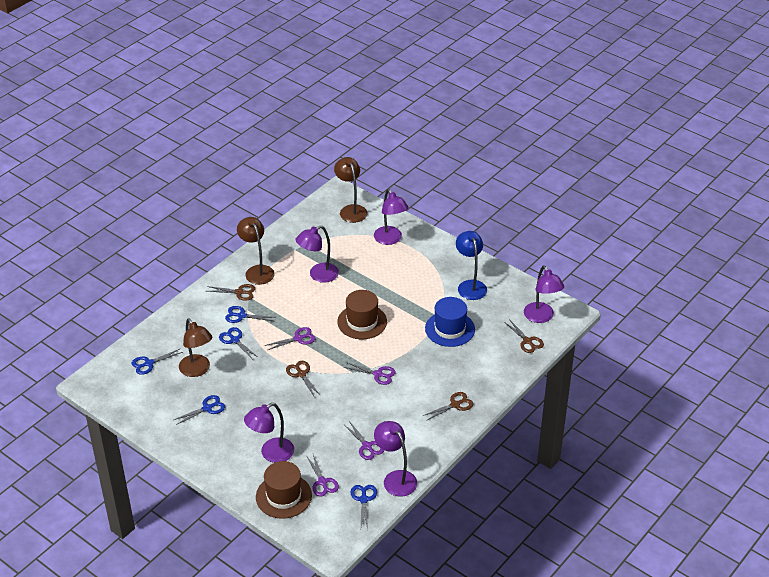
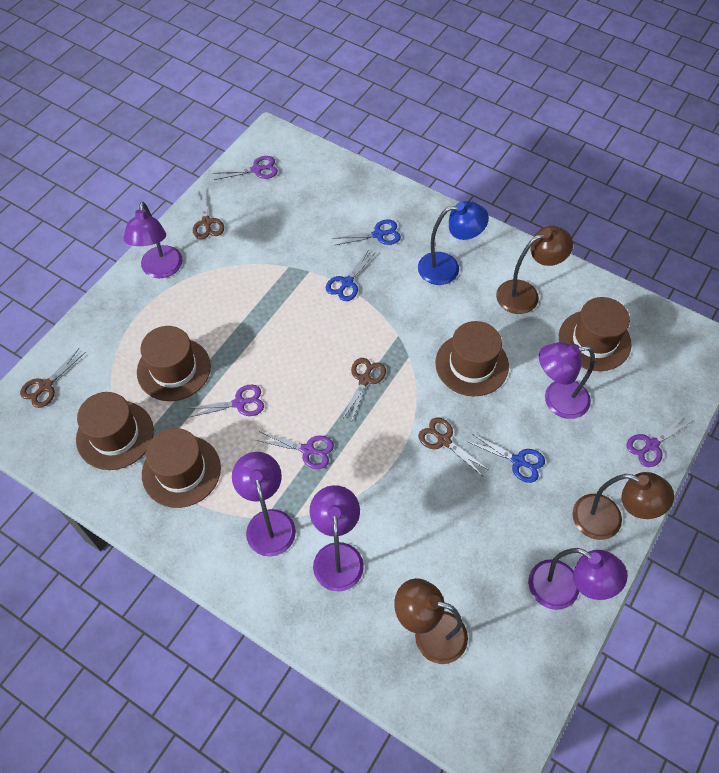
blue hat: [425,297,475,347] = 1 -> none = 0
blue scissors: [132,349,183,375] [174,395,225,425] [219,327,258,360] [225,306,276,323] [351,485,377,529] = 5 -> [326,249,376,301] [333,219,401,246] [468,433,545,483] = 3
brown hat: [256,461,312,519] [337,290,387,339] = 2 -> [76,392,154,470] [137,326,211,401] [142,428,221,508] [435,321,509,396] [559,297,631,371] = 5

